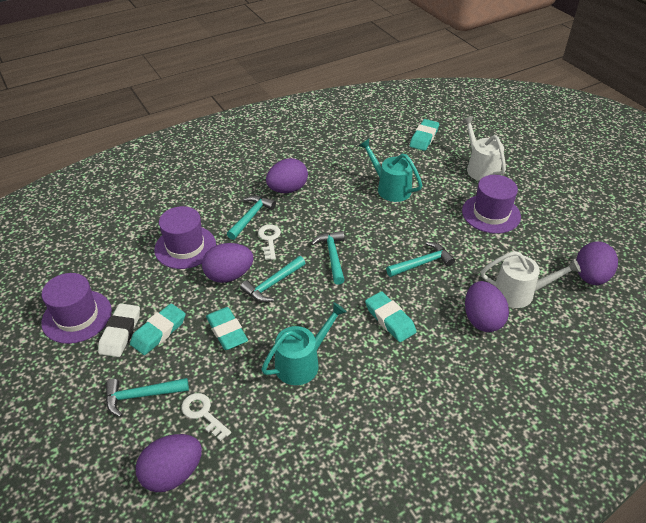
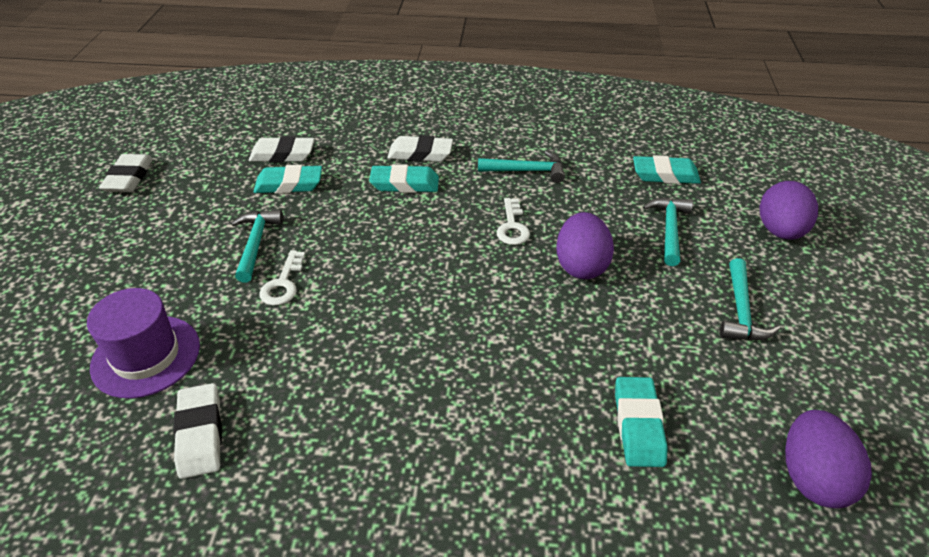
purple egg: [136,434,202,492] [202,243,253,283] [266,158,308,193] [465,281,509,332] [576,241,618,285] = 5 -> [556,212,614,279] [760,181,818,240] [785,410,872,508] = 3
purple hat: [41,273,112,344] [154,206,216,269] [462,175,521,234] = 3 -> [87,288,200,399] = 1
turquoise hammer: [106,378,189,417] [227,196,276,240] [240,256,305,303] [311,231,345,285] [386,242,455,277] = 5 -> [231,210,283,282] [478,151,565,183] [643,197,693,266] [720,258,780,341] = 4
turquoise watering can: [261,302,347,385] [359,139,422,202] = 2 -> none = 0
white eraser: [98,303,140,357] = 1 -> [99,154,153,192] [173,383,222,479] [249,136,315,163] [387,135,453,162] = 4
white watering can: [461,116,506,181] [481,251,581,308] = 2 -> none = 0

